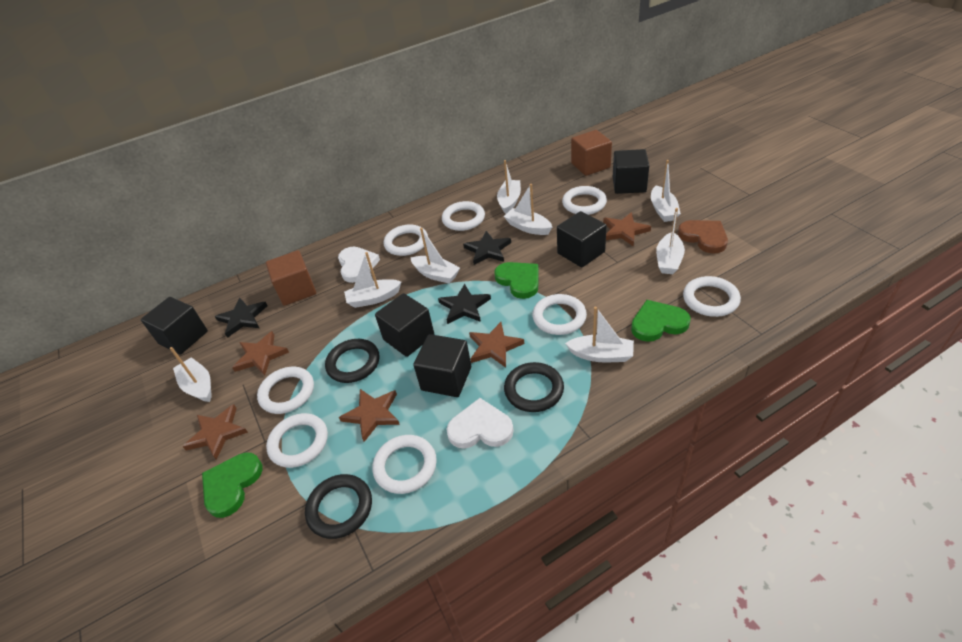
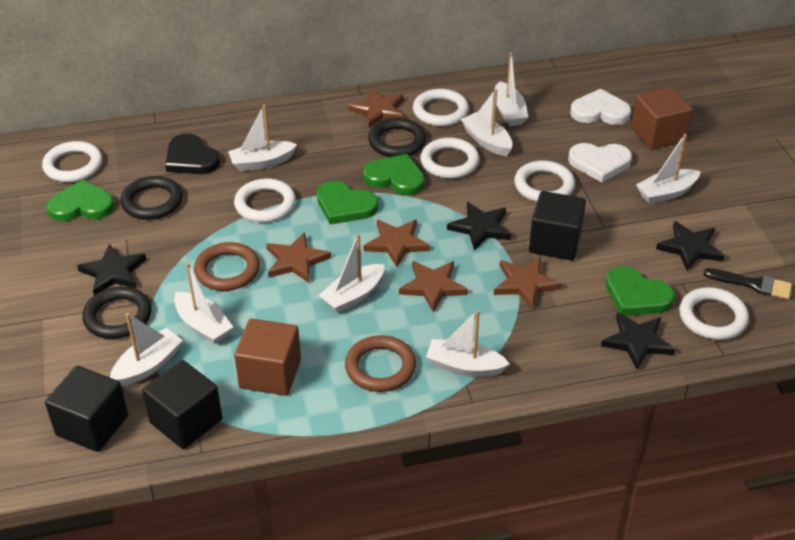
black brush: none = 0 -> [704,268,792,299] = 1
black cube: [141,297,208,354] [375,293,434,357] [413,334,471,397] [557,211,607,267] [613,149,649,194] = 5 -> [45,366,128,452] [142,360,223,449] [529,191,586,261] = 3
black heart: none = 0 -> [165,133,220,174] = 1
black star: [215,298,268,338] [438,284,491,324] [463,231,511,265] = 3 -> [77,244,146,295] [447,202,512,250] [601,312,675,369] [656,221,725,271] = 4
brown heart: [678,220,728,254] = 1 -> none = 0
brown ring: none = 0 -> [194,242,260,291] [345,335,416,392] = 2
green heart: [202,452,263,518] [494,262,539,299] [631,300,691,342] = 3 -> [46,179,114,222] [317,181,378,225] [363,154,425,195] [606,266,675,316] = 4
white ring: [257,367,314,414] [266,413,328,468] [372,435,437,494] [383,224,428,256] [442,201,485,231] [532,294,587,335] [562,186,607,215] [683,276,741,317] = 8 -> [42,141,102,182] [234,178,296,222] [413,89,469,126] [420,137,479,179] [514,160,575,202] [679,287,749,340] = 6

